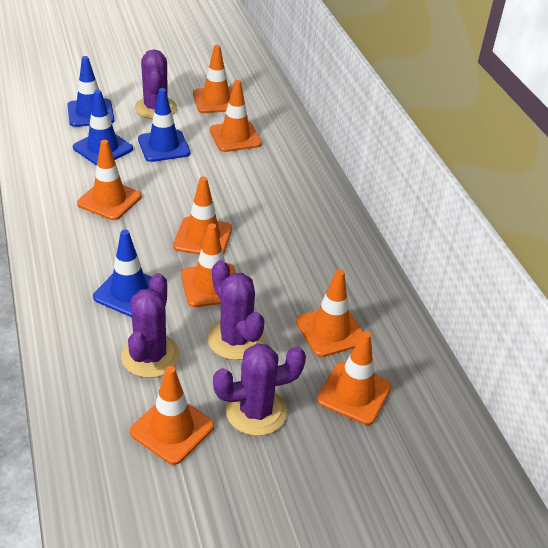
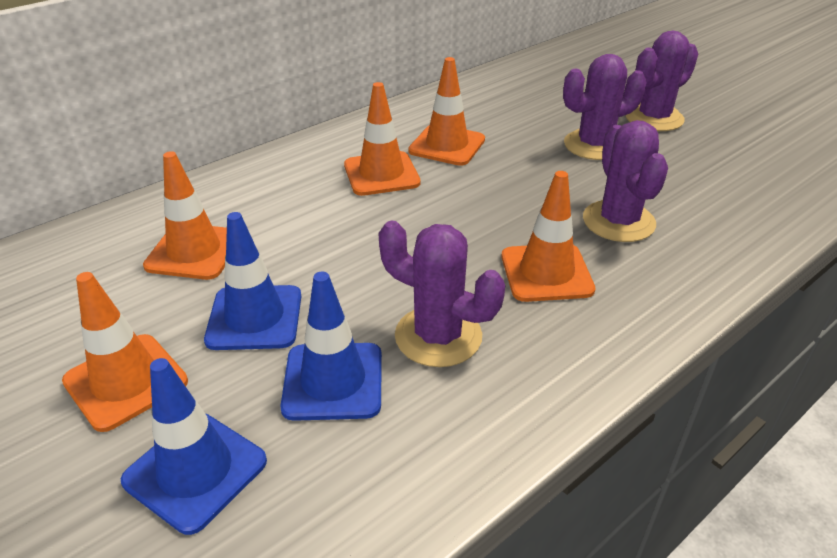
blue traffic cone: [67,56,114,127] [73,90,133,165] [93,230,152,317] [138,88,190,162] = 4 -> [121,358,267,535] [204,212,301,350] [280,272,382,421] = 3
orange traffic cone: [77,140,141,220] [130,366,214,465] [173,177,232,255] [181,224,236,307] [193,45,232,113] [210,80,262,152] [296,269,363,357] [317,331,392,425] = 8 -> [62,272,188,432] [143,151,227,280] [344,82,421,196] [408,57,485,166] [501,171,595,302] = 5

